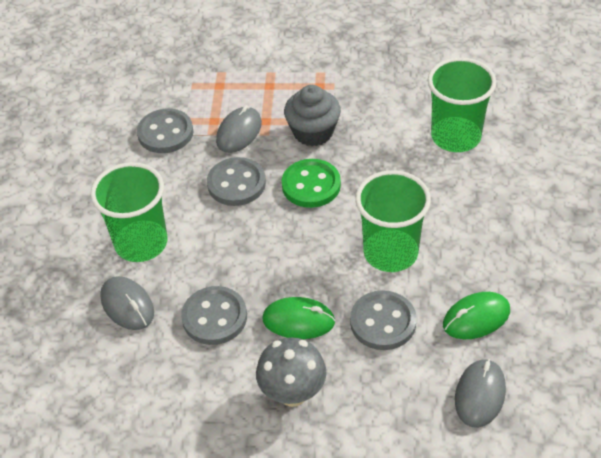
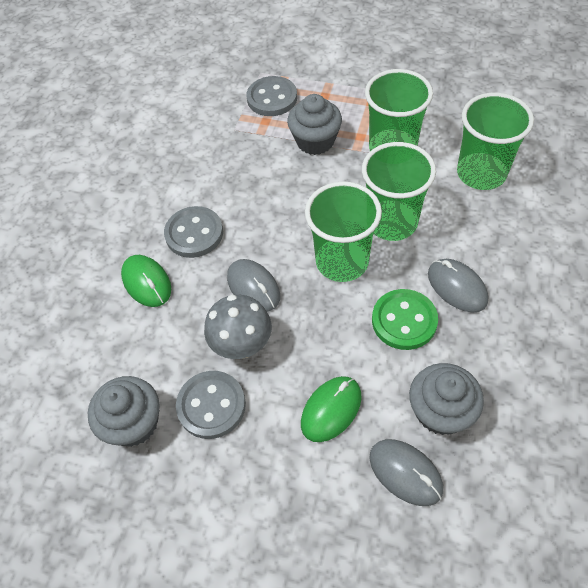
green cup: [91,162,167,262] [355,170,431,272] [428,57,496,152] = 3 -> [305,181,382,282] [362,142,436,241] [365,69,433,151] [457,93,534,190] = 4
grey button: [137,109,193,153] [181,286,247,345] [207,157,266,206] [350,290,417,350] = 4 -> [164,206,223,258] [176,371,246,439] [246,76,297,116] = 3
grey cupcake: [284,85,341,146] = 1 -> [88,376,159,447] [287,94,342,155] [409,363,484,435] = 3

